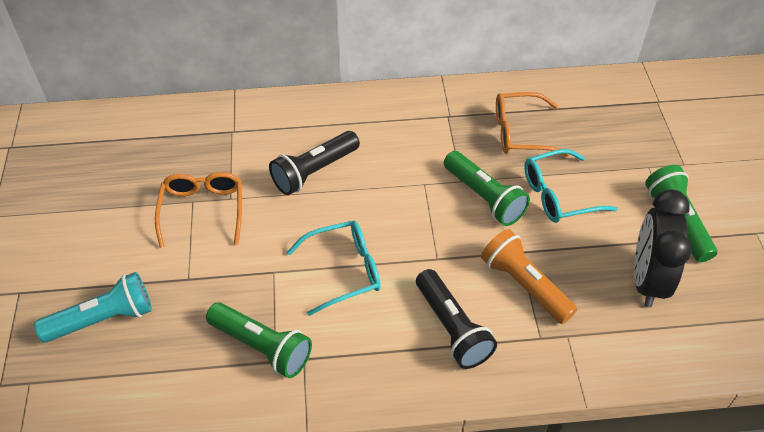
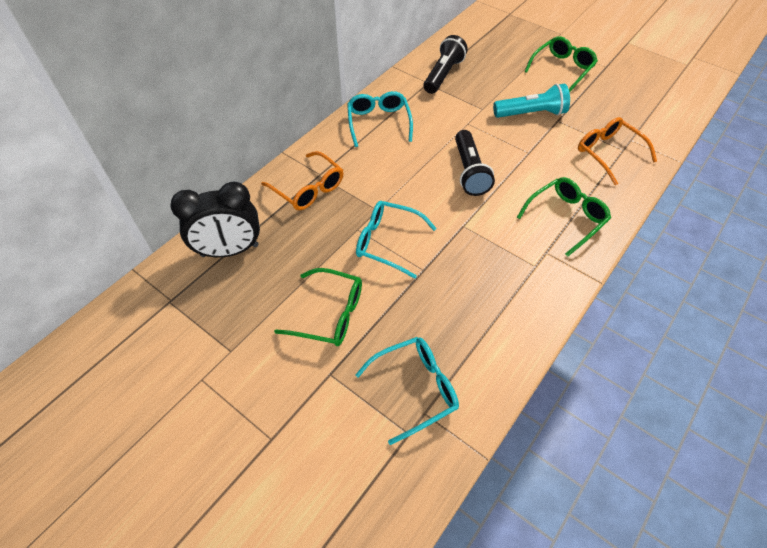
green flashlight: [206,302,312,378] [444,151,530,226] [645,165,717,262] = 3 -> none = 0
green glasses: none = 0 -> [274,268,362,346] [517,177,611,257] [524,36,598,93] = 3
orange flashlight: [481,229,577,324] = 1 -> none = 0
turquoise glasses: [287,221,381,316] [524,149,618,223] = 2 -> [347,91,413,147] [355,337,459,445] [356,201,437,279] = 3

